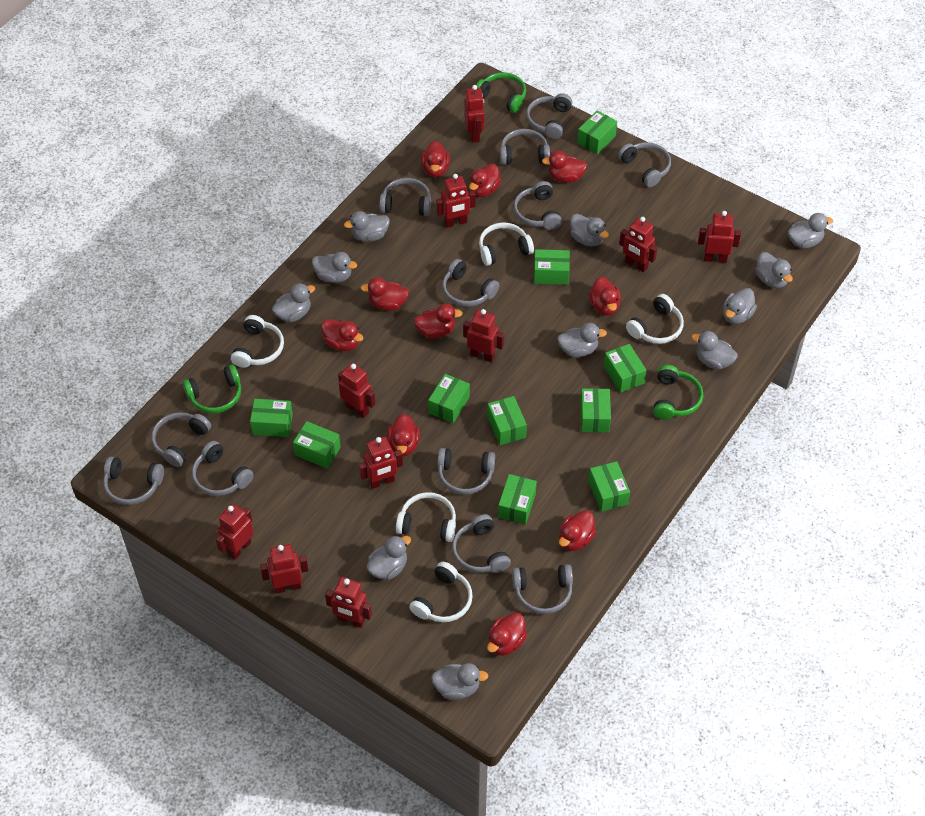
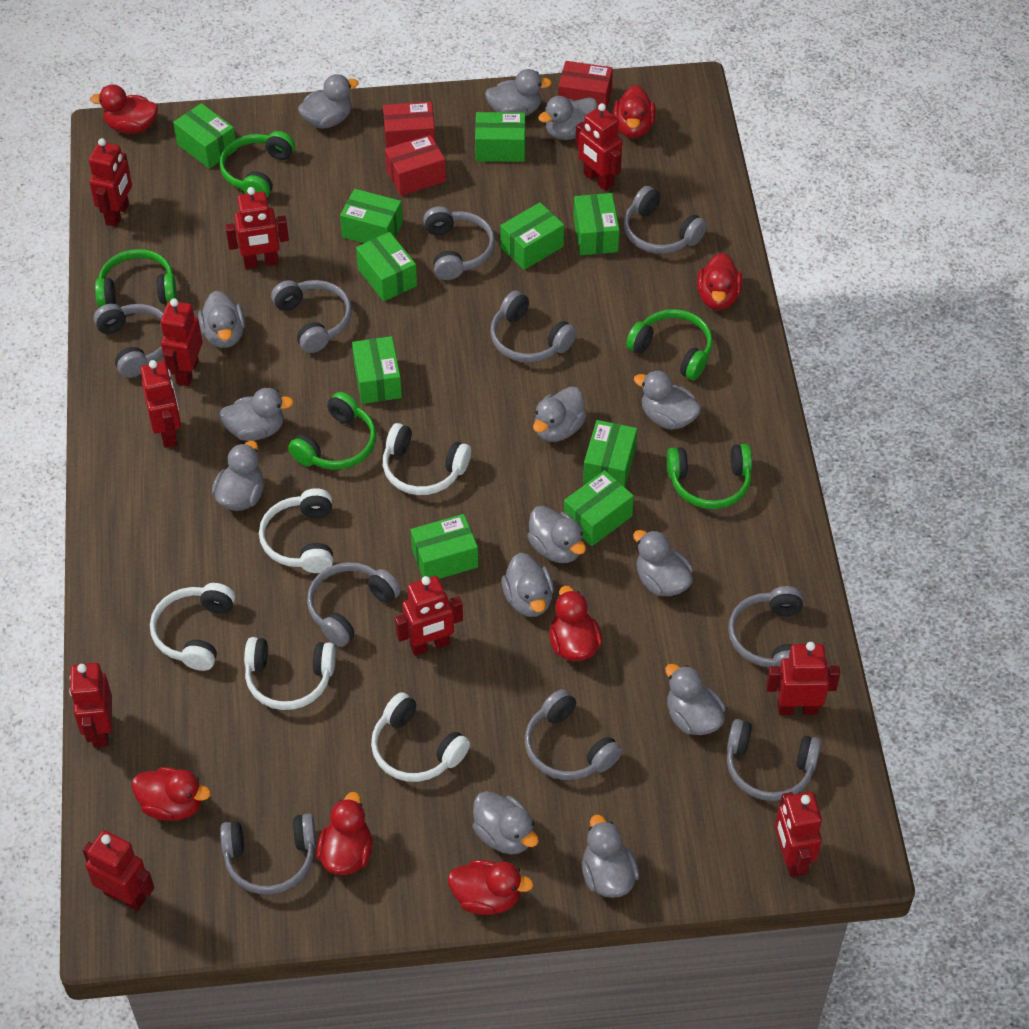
green headphones: [183,365,241,413] [476,72,526,113] [653,365,703,420] = 3 -> [95,249,177,308] [220,131,295,198] [288,392,376,470] [626,309,713,380] [667,444,752,509] = 5
grey duck: [272,283,315,322] [312,252,357,283] [344,211,390,242] [367,535,411,580] [431,663,488,700] [557,323,607,357] [570,214,609,246] [692,331,738,370] [723,288,757,324] [755,252,793,288] [788,213,833,248] = 11 -> [198,291,245,348] [212,441,264,511] [219,388,294,441] [298,74,359,129] [473,791,539,854] [485,69,552,116] [501,553,554,617] [527,506,586,563] [533,387,587,442] [538,96,598,140] [581,815,639,898] [633,530,693,596] [634,370,701,430] [665,664,725,735] = 14
grey headphones: [103,457,164,505] [151,412,211,467] [192,441,254,496] [379,178,431,216] [437,448,495,494] [442,259,499,307] [452,514,511,573] [500,129,550,165] [512,564,573,614] [513,181,562,230] [526,93,572,139] [618,142,671,187] = 12 -> [94,304,163,378] [220,814,316,894] [271,280,352,353] [307,562,401,647] [423,206,495,280] [490,291,577,363] [525,689,622,780] [624,186,707,254] [727,719,821,801] [728,586,803,667] = 10
red box: none = 0 -> [383,102,435,148] [385,134,446,196] [558,61,613,110] = 3
red duck: [321,319,363,351] [361,277,409,311] [387,414,420,456] [414,304,463,338] [421,141,450,177] [469,163,501,197] [487,612,527,655] [542,151,587,183] [559,510,596,551] [589,277,621,315] = 10 -> [90,85,158,134] [132,767,211,821] [316,792,373,875] [448,860,534,915] [549,586,602,661] [613,85,656,138] [697,253,743,310] = 7

